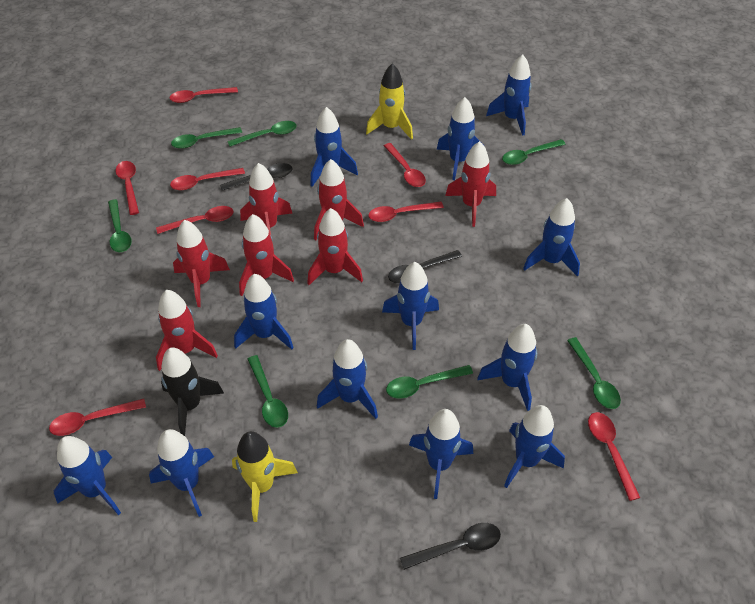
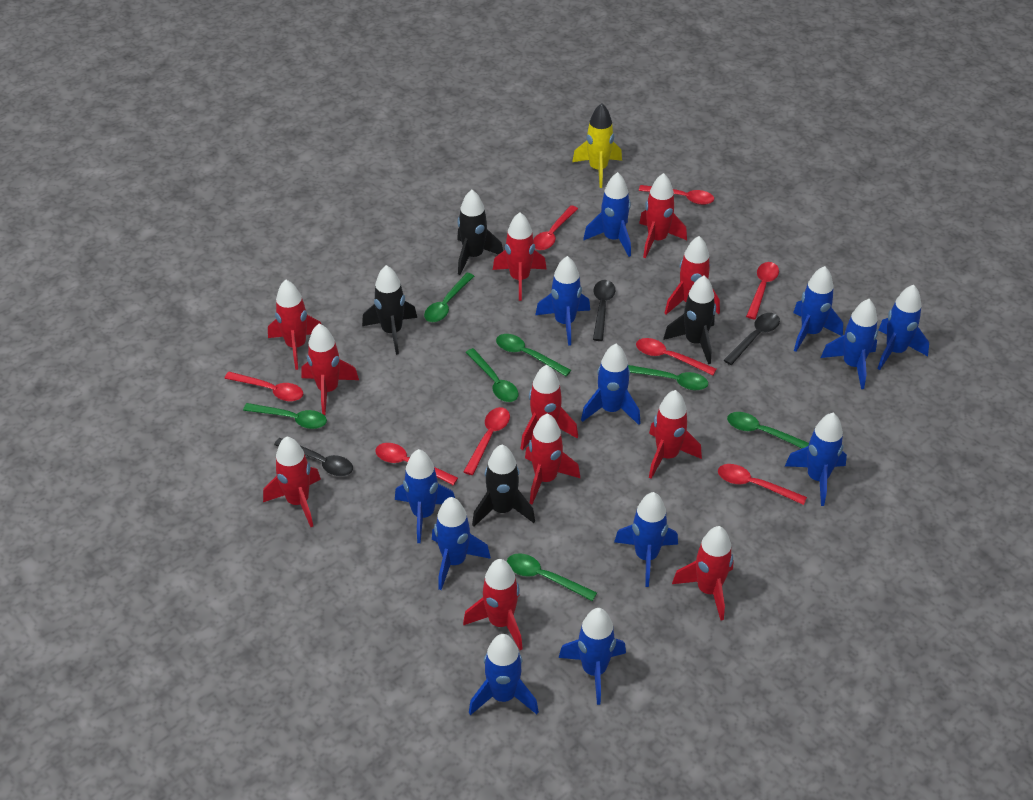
black rocket: [161,348,224,436] = 1 -> [362,265,417,355] [457,190,503,275] [472,445,535,527] [663,276,716,364] = 4
red rocket: [156,290,218,371] [173,220,230,307] [239,214,294,296] [240,163,292,235] [307,208,363,285] [314,159,364,240] [445,141,496,227] = 7 -> [263,436,321,527] [268,280,322,370] [301,324,359,415] [463,559,523,650] [493,212,547,301] [521,365,578,450] [525,413,581,504] [639,173,687,258] [649,390,702,479] [665,236,720,315] [672,526,734,621] = 11
yellow rocket: [232,431,298,522] [366,63,413,140] = 2 -> [572,103,622,188] = 1

